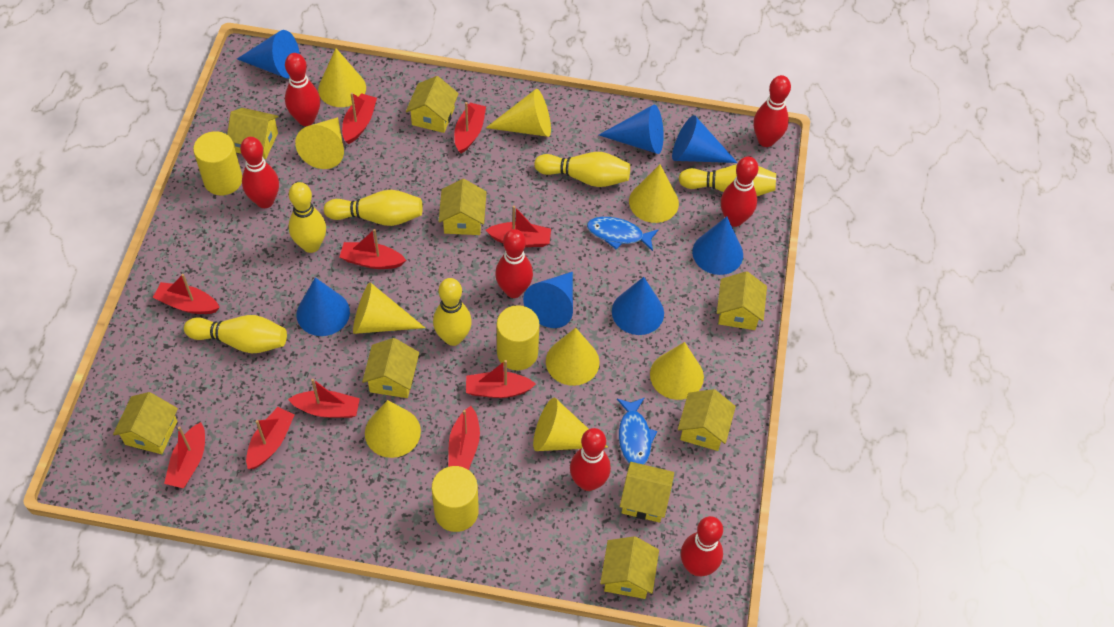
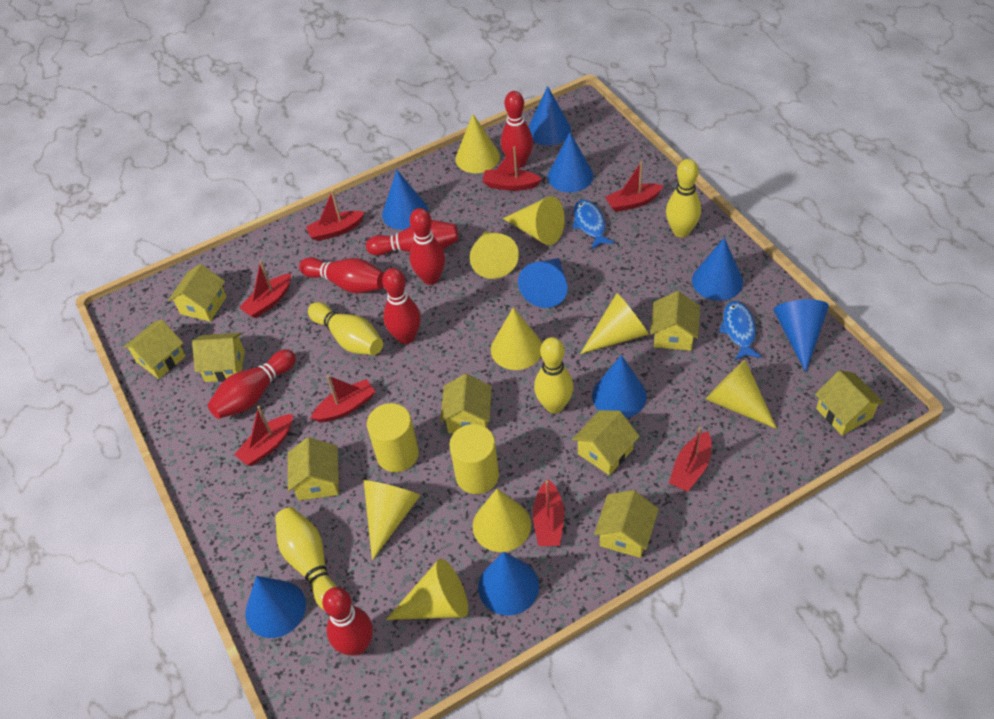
blue cone: [237,30,300,79] [297,277,350,336] [523,272,573,328] [599,105,664,154] [612,277,664,335] [672,115,738,163] [692,217,743,275] = 7 -> [245,576,306,638] [382,170,428,230] [478,552,539,615] [518,258,568,308] [528,86,571,146] [548,132,593,193] [592,355,647,418] [692,238,743,301] [773,299,829,372] = 9
red boat: [153,274,220,314] [164,422,205,489] [246,407,295,469] [288,379,360,418] [339,229,406,269] [342,93,377,144] [448,406,480,470] [454,102,486,153] [466,360,536,398] [486,206,551,247] = 10 -> [234,406,293,466] [239,260,291,318] [306,190,365,241] [311,375,376,422] [482,146,542,191] [533,479,564,546] [605,161,664,212] [669,427,712,492] = 8
yellow bowling pin: [184,315,287,353] [288,182,326,253] [324,190,423,226] [433,278,472,346] [534,152,630,187] [679,164,776,196] = 6 -> [275,507,337,610] [308,302,383,355] [534,337,574,413] [666,159,701,238] = 4
yellow cylinder: [193,131,242,195] [432,466,479,532] [497,305,539,370] = 3 -> [367,403,419,472] [449,424,499,494] = 2

